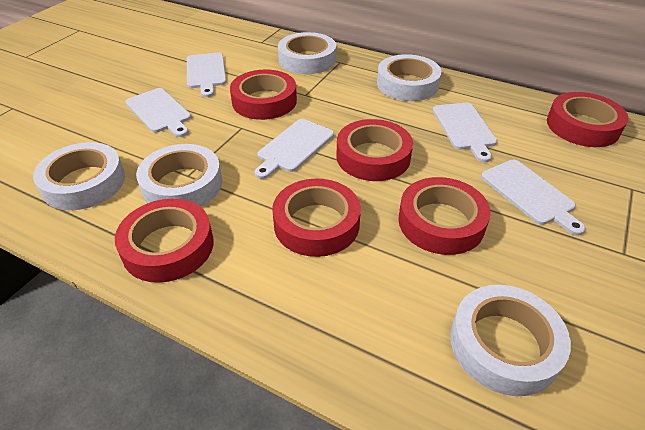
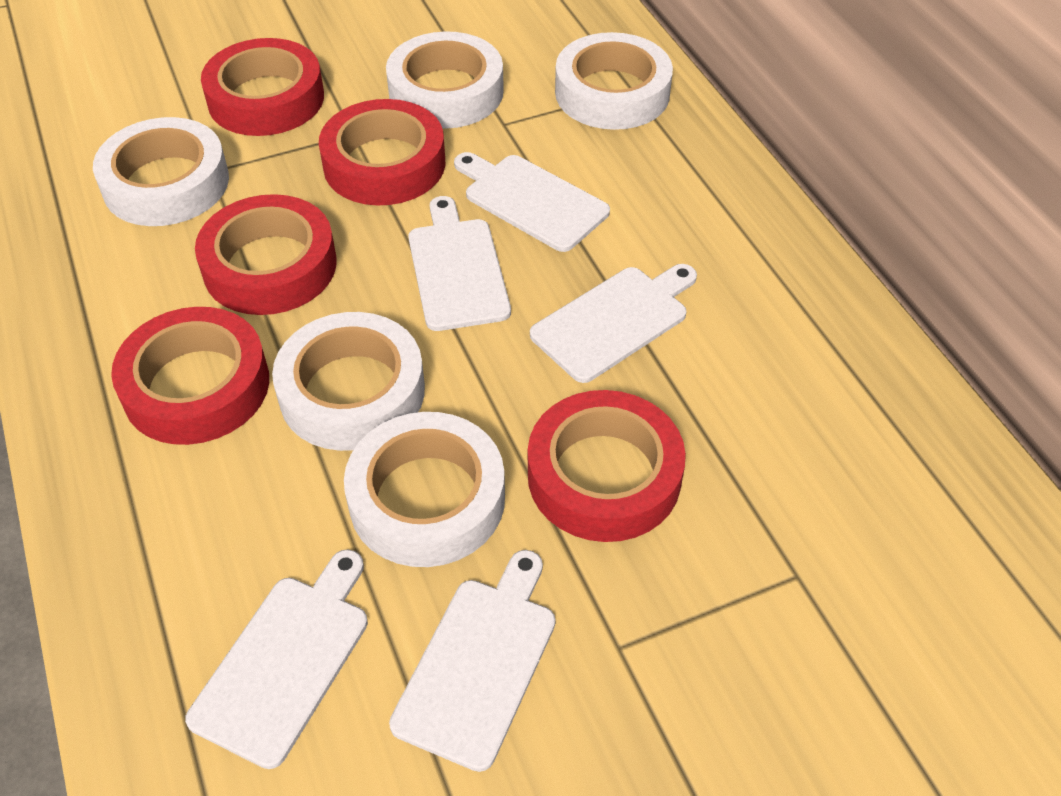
red tape: [115,199,214,283] [230,70,297,120] [272,179,361,257] [337,119,413,181] [398,177,491,255] [547,92,628,147] = 6 -> [111,307,269,445] [195,194,337,315] [201,38,324,136] [319,99,445,206] [528,390,686,542] = 5

